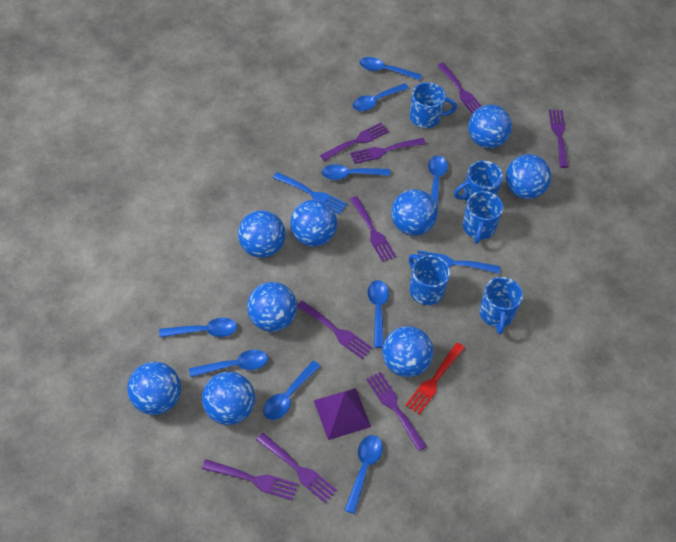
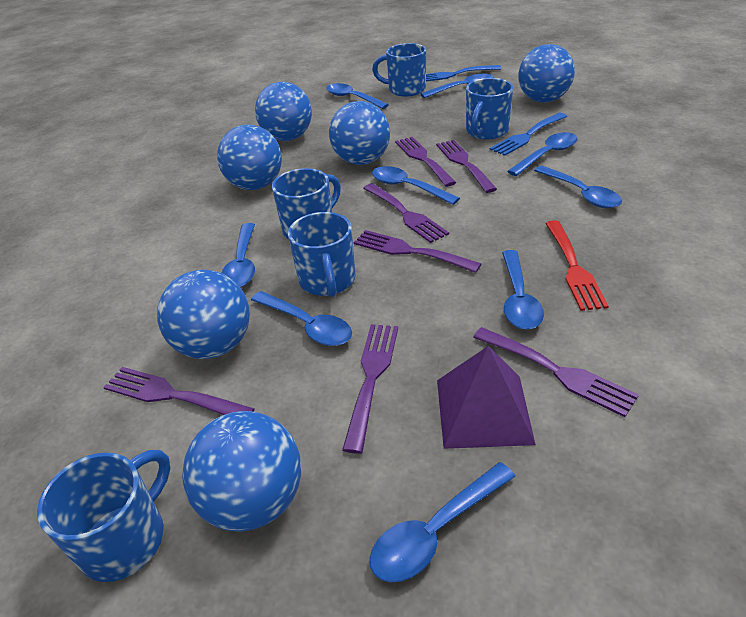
blue ball: [127,362,181,415] [202,372,255,425] [238,210,286,258] [247,282,297,332] [290,200,337,247] [382,326,433,377] [391,189,438,236] [468,105,512,148] [506,154,551,199] = 9 -> [157,270,250,359] [182,411,301,532] [217,125,282,190] [255,82,312,141] [329,101,390,165] [518,44,575,102] = 6
purple fork: [202,459,298,500] [256,433,337,503] [297,301,372,359] [320,122,389,161] [350,138,426,164] [350,196,396,262] [366,372,427,451] [437,63,482,114] [549,109,568,168] = 9 -> [103,367,254,415] [342,324,398,454] [354,230,481,273] [363,183,449,243] [395,137,456,187] [436,140,497,193] [473,327,639,417] = 7

